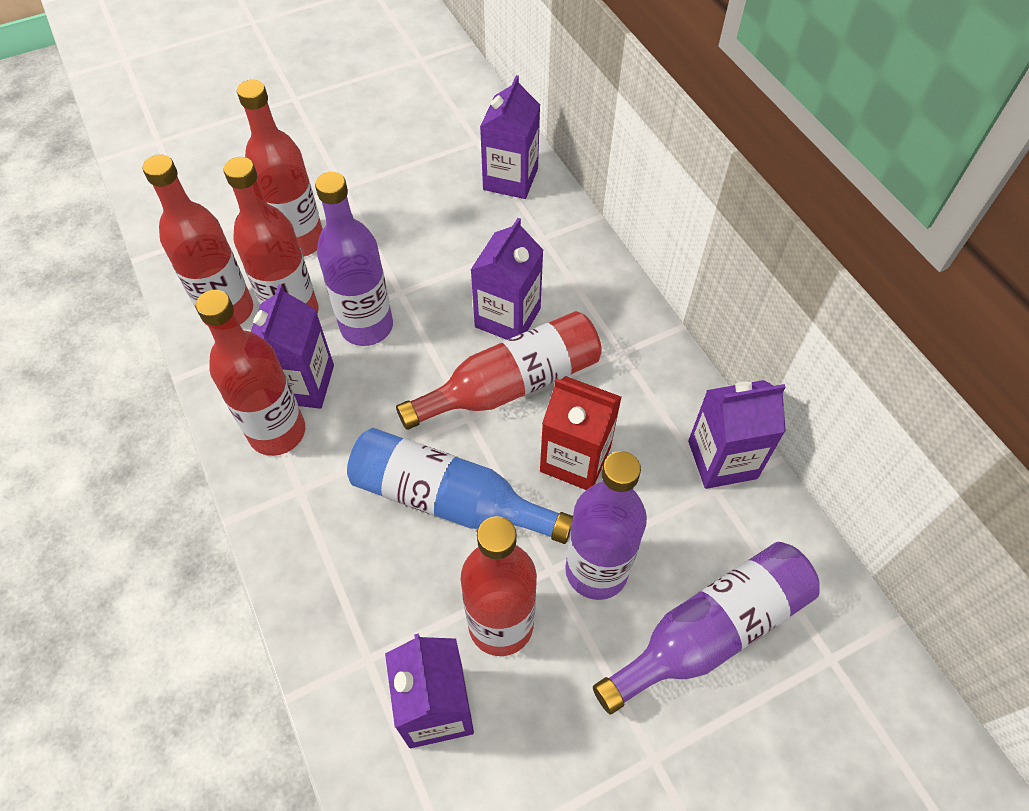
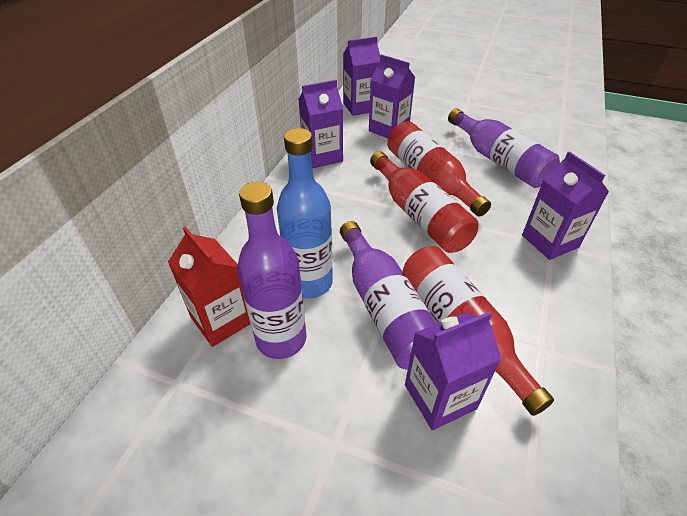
red bottle: [142,154,253,326] [196,290,305,456] [223,157,319,314] [237,80,323,257] [396,311,602,430] [461,516,537,656] = 6 -> [370,151,478,253] [387,121,491,217] [402,246,554,416] = 3

